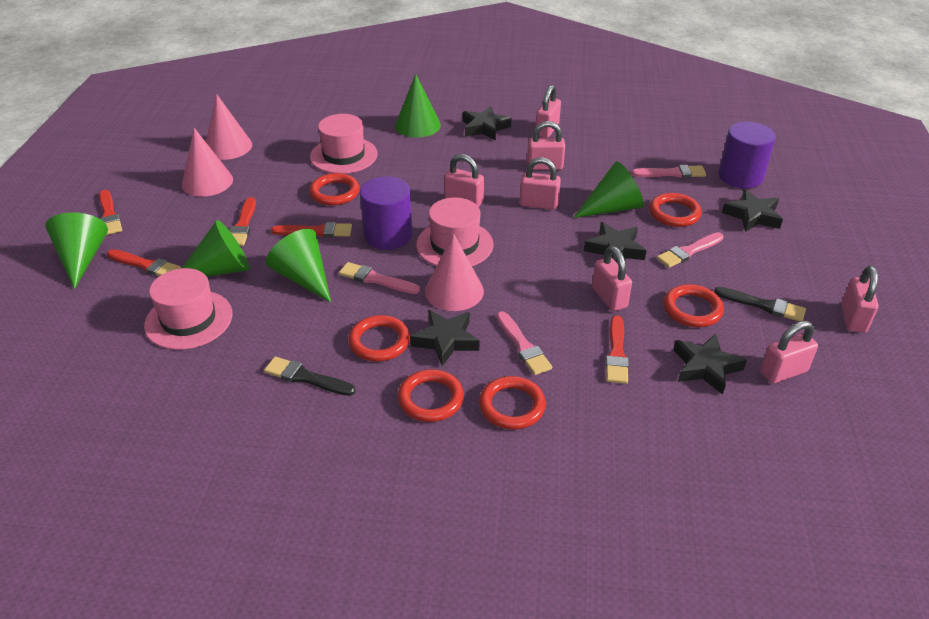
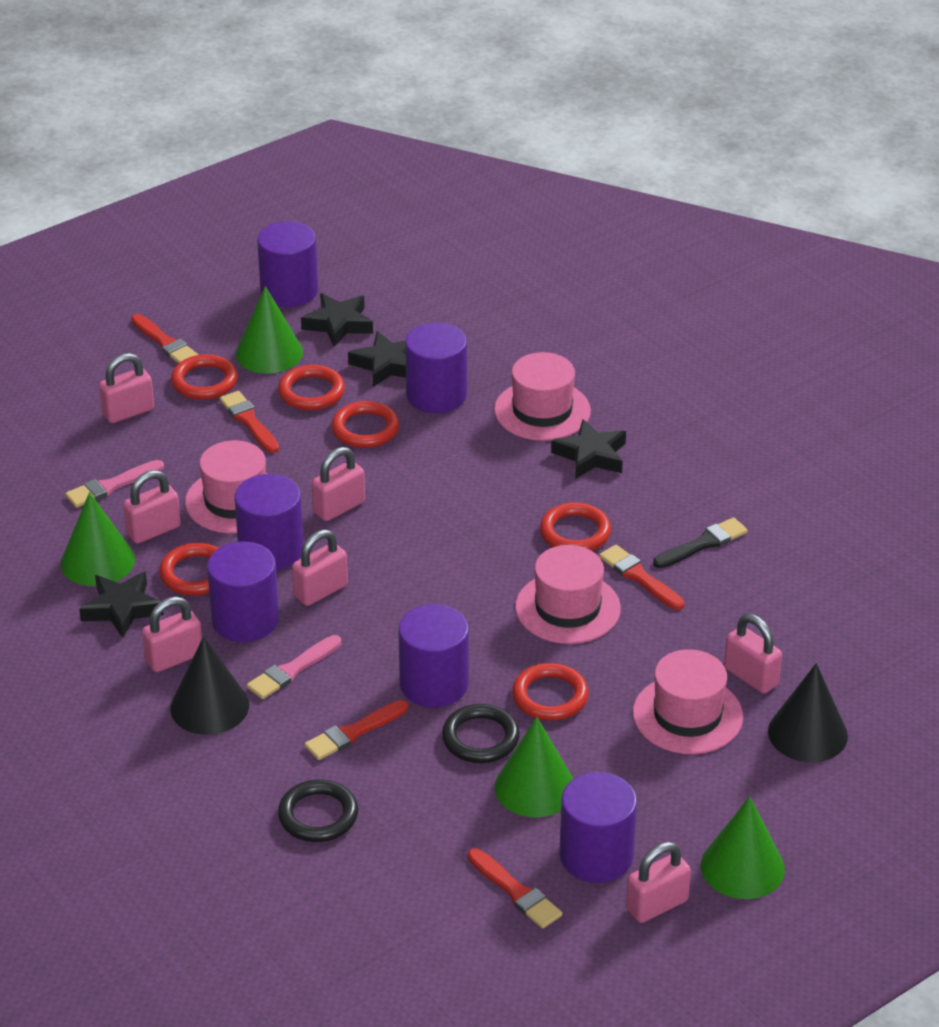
black brush: [264,357,356,396] [714,287,806,322] = 2 -> [653,517,748,568] = 1
black cone: none = 0 -> [170,636,249,735] [768,663,848,762] = 2
black ring: none = 0 -> [278,780,358,842] [442,704,520,763] = 2
black star: [410,310,479,366] [463,106,512,141] [584,222,647,263] [673,334,747,395] [722,189,783,232] = 5 -> [79,572,164,638] [301,293,373,347] [348,331,406,387] [551,419,626,479] = 4
green cone: [45,212,108,289] [182,220,250,277] [266,229,331,303] [395,74,441,138] [573,161,644,218] = 5 -> [61,492,135,586] [236,286,303,374] [495,717,574,818] [701,796,785,899] = 4
pink brush: [339,262,420,294] [496,311,552,375] [631,165,706,178] [657,232,724,268] = 4 -> [65,460,164,508] [247,635,341,699] = 2
pink cone: [182,128,233,197] [206,94,252,160] [425,233,484,311] = 3 -> none = 0
pink hat: [144,268,233,350] [310,114,378,174] [416,198,494,266] = 3 -> [185,440,268,534] [494,352,591,441] [515,545,621,644] [633,649,743,754] = 4
purple cylinder: [360,176,412,250] [718,122,776,189] = 2 -> [207,542,279,642] [235,474,304,571] [257,221,318,307] [398,604,469,707] [405,322,467,413] [560,772,637,883] = 6

